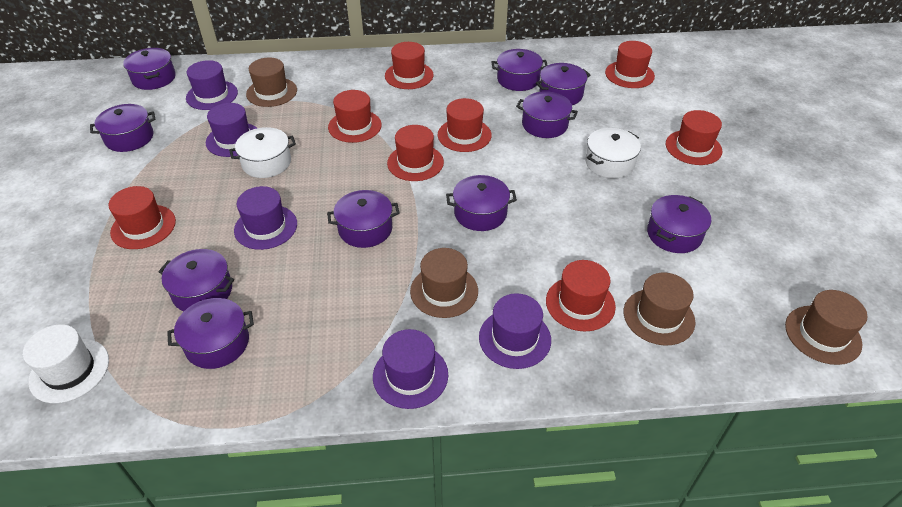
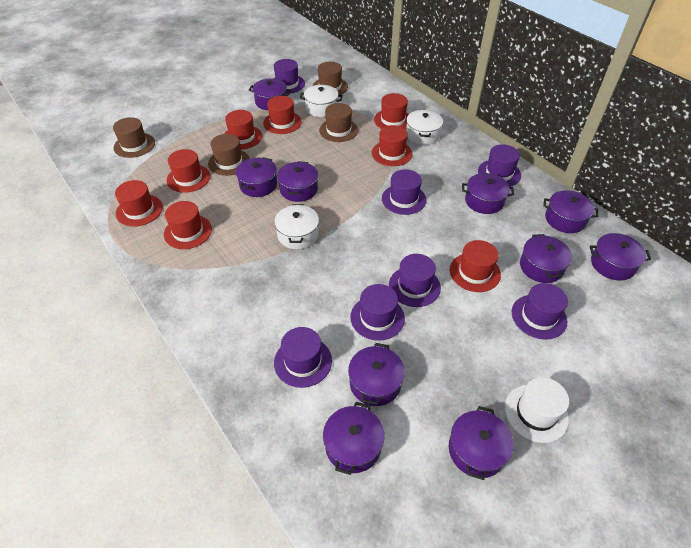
purple hat: [186,60,238,110] [206,103,257,157] [234,186,297,250] [373,329,448,409] [479,293,551,369] = 5 -> [274,59,305,94] [274,327,332,388] [350,284,405,341] [382,169,427,215] [389,254,441,307] [478,144,521,187] [512,283,568,340] = 7
white pot: [229,127,296,178] [585,128,641,179] = 2 -> [274,204,319,249] [300,85,343,117] [406,110,443,145] = 3

